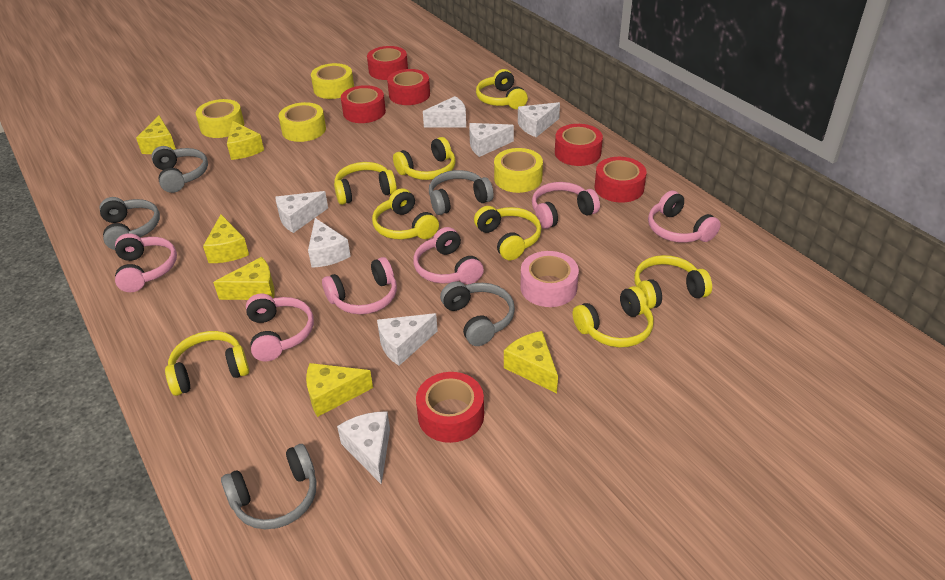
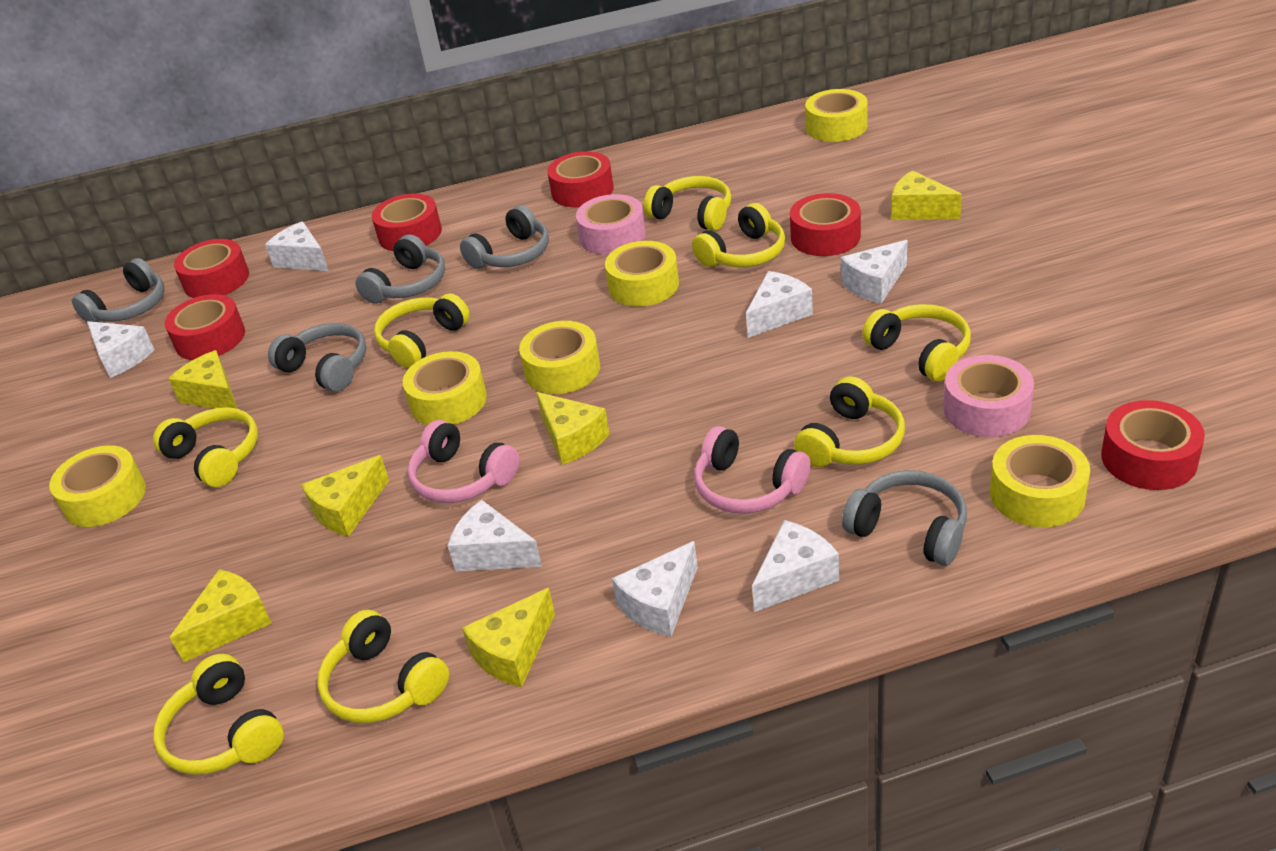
pink headphones: [115,233,177,292] [246,293,314,361] [322,257,397,314] [413,227,484,284] [532,182,600,229] [648,191,721,243] = 6 -> [407,420,519,503] [694,426,810,514] = 2
pink tape: [520,251,579,307] = 1 -> [576,194,646,255] [943,355,1034,437] = 2
yellow tape: [196,99,244,138] [279,102,326,142] [311,63,354,99] [494,148,543,193] = 4 -> [49,445,146,527] [403,351,487,425] [519,321,600,394] [605,241,679,306] [805,89,868,142] [990,435,1090,527] = 6

